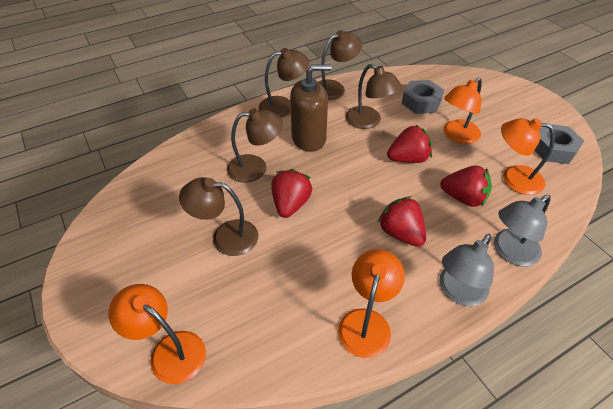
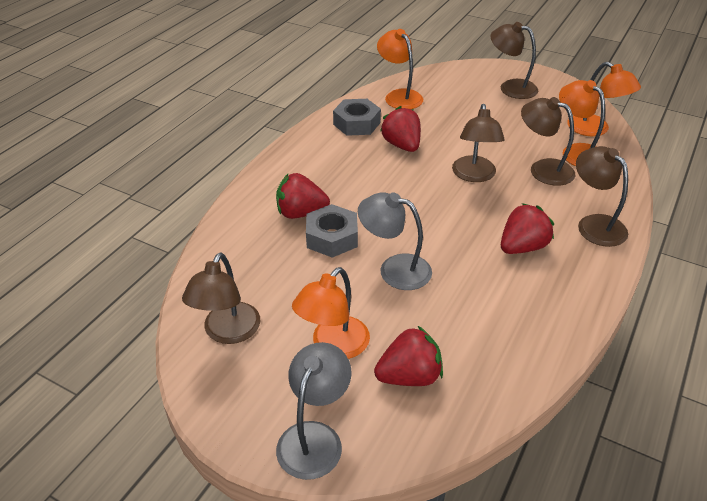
brown soap dispenser: [290,64,331,152] = 1 -> none = 0

